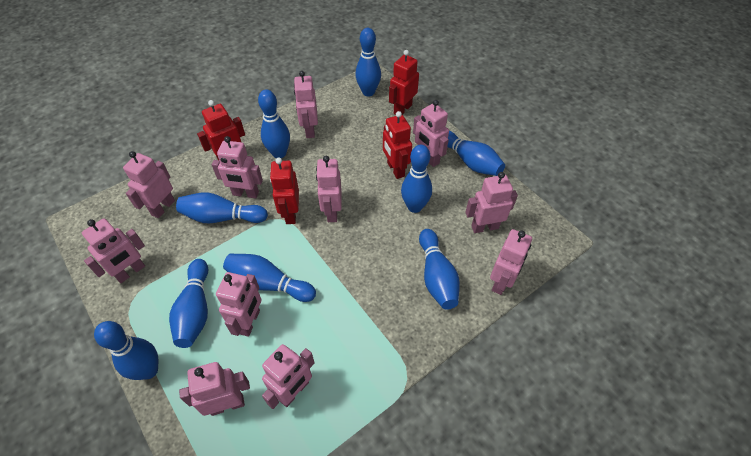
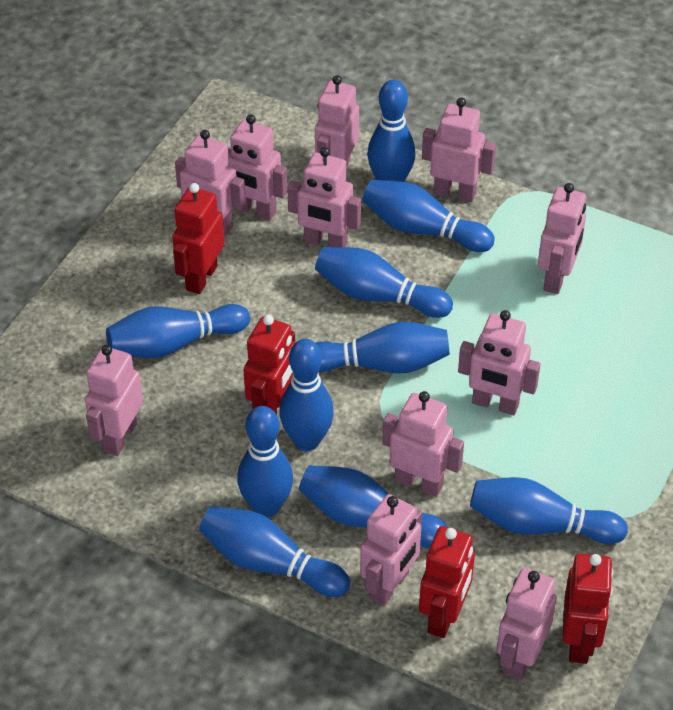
blue bowling pin: [94,321,158,380] [169,259,208,348] [176,192,268,223] [223,254,316,302] [258,90,290,158] [355,28,381,97] [401,145,432,213] [419,229,460,310] [448,130,505,176] = 9 -> [106,304,250,358] [199,506,350,597] [237,406,293,518] [279,339,334,451] [299,465,448,548] [315,247,453,318] [316,322,450,373] [362,180,495,252] [367,80,416,182] [470,477,628,544] = 10

